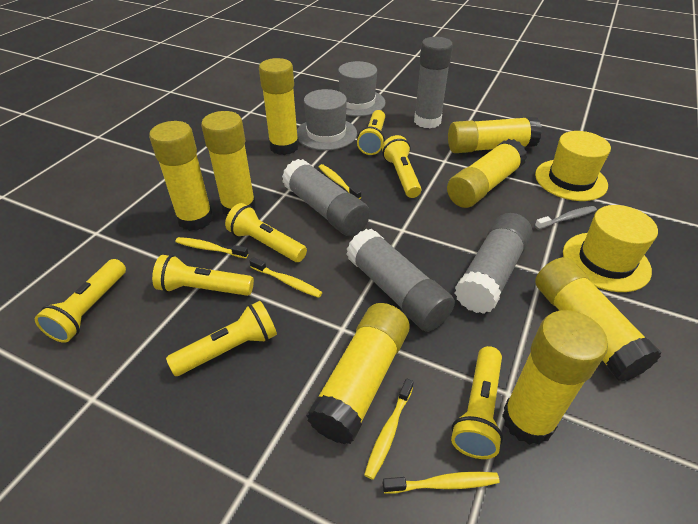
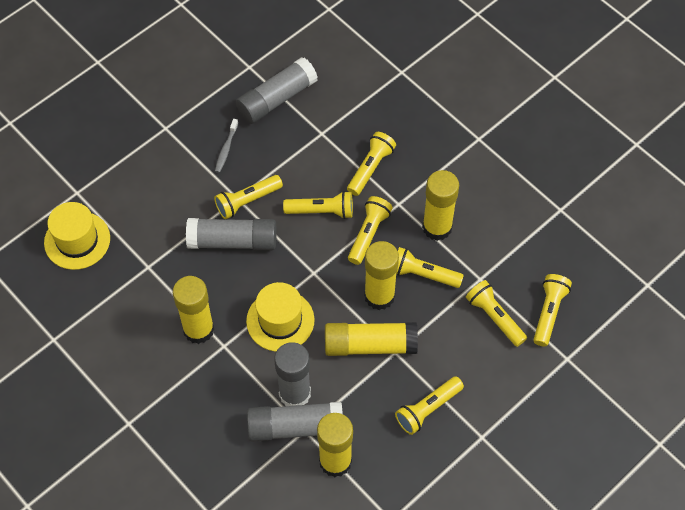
grey hat: [297,89,357,151] [338,61,385,117] = 2 -> none = 0
yellow flashlight: [35,259,126,343] [152,255,254,296] [166,301,277,376] [225,203,307,262] [357,110,385,155] [382,135,421,198] [451,346,503,459] = 7 -> [214,175,283,219] [283,191,353,219] [347,132,396,196] [348,196,393,265] [395,376,464,435] [396,247,464,288] [466,280,527,347] [533,274,572,347] = 8
yellow glue stick: [149,121,213,231] [201,111,256,217] [259,58,299,155] [306,303,410,445] [447,139,527,208] [448,116,542,153] [502,310,608,445] [535,257,662,382] = 8 -> [173,276,214,344] [317,413,353,477] [325,322,418,356] [364,241,399,310] [422,170,459,241] = 5
yellow toothbrush: [175,237,249,258] [250,257,323,298] [319,164,361,199] [364,378,414,480] [383,472,500,494] = 5 -> none = 0

